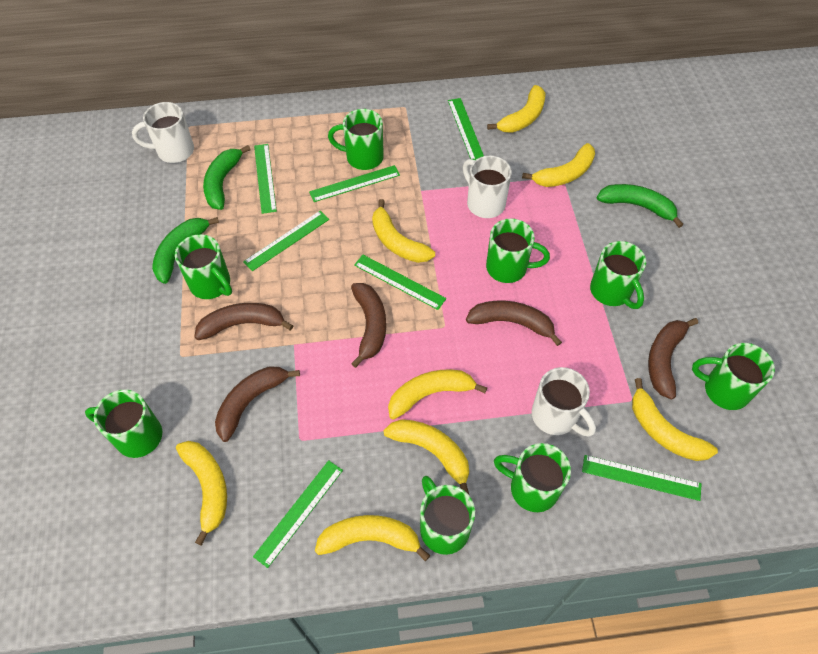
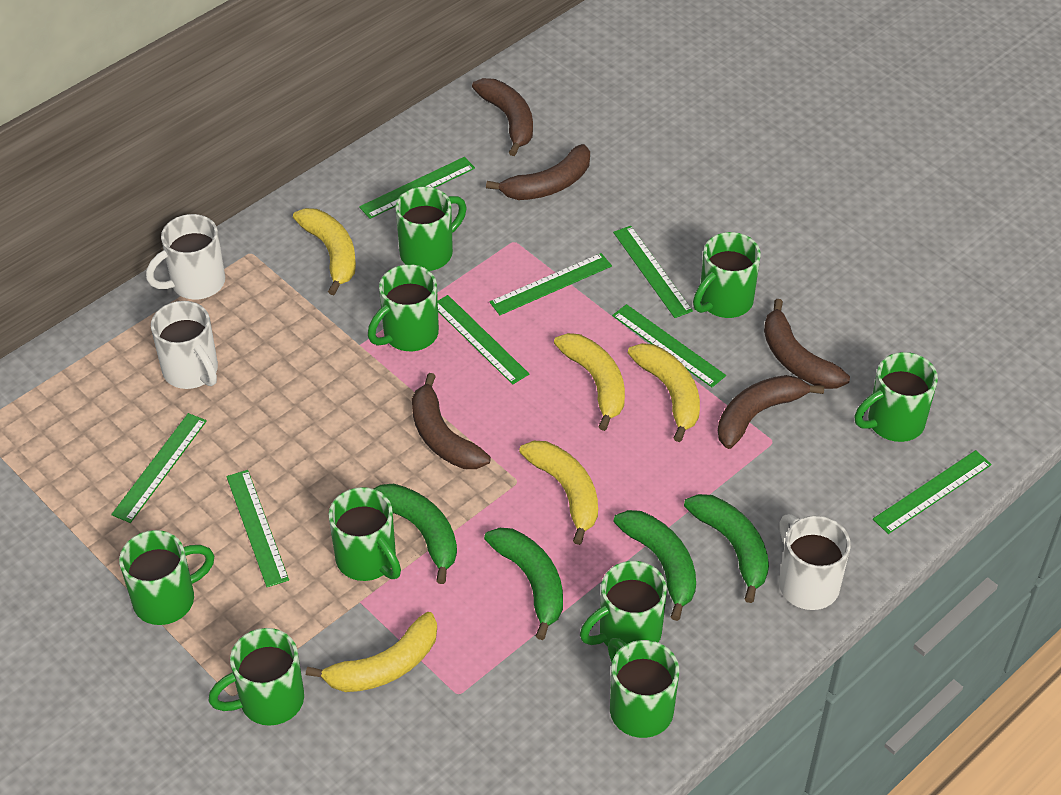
green banana: [152,217,219,284] [203,145,251,210] [597,184,683,228] = 3 -> [374,483,457,584] [484,528,563,640] [613,510,696,621] [684,494,769,603] = 4
green mug: [85,389,162,458] [175,234,232,299] [328,109,384,170] [420,476,475,555] [486,218,550,283] [494,443,571,512] [590,241,646,309] [692,343,775,410] = 8 -> [119,530,214,625] [208,628,304,726] [329,487,401,581] [368,264,439,351] [395,187,467,271] [580,561,667,652] [608,638,679,738] [693,232,761,318] [855,352,938,442] = 9
green ruler: [243,211,329,271] [253,460,343,568] [254,144,277,214] [309,165,400,202] [354,255,446,310] [448,98,484,160] [582,455,702,501] = 7 -> [111,413,207,523] [226,470,289,587] [359,157,475,219] [438,295,529,385] [489,253,612,315] [612,304,726,387] [613,226,693,318] [873,450,992,534] = 8
yellow banana: [176,441,227,545] [315,515,430,561] [372,199,435,263] [383,419,469,495] [388,369,487,420] [487,85,545,133] [522,143,595,187] [632,378,718,461] = 8 -> [293,208,356,295] [306,612,437,692] [519,441,598,545] [554,333,625,431] [628,343,700,442] = 5

